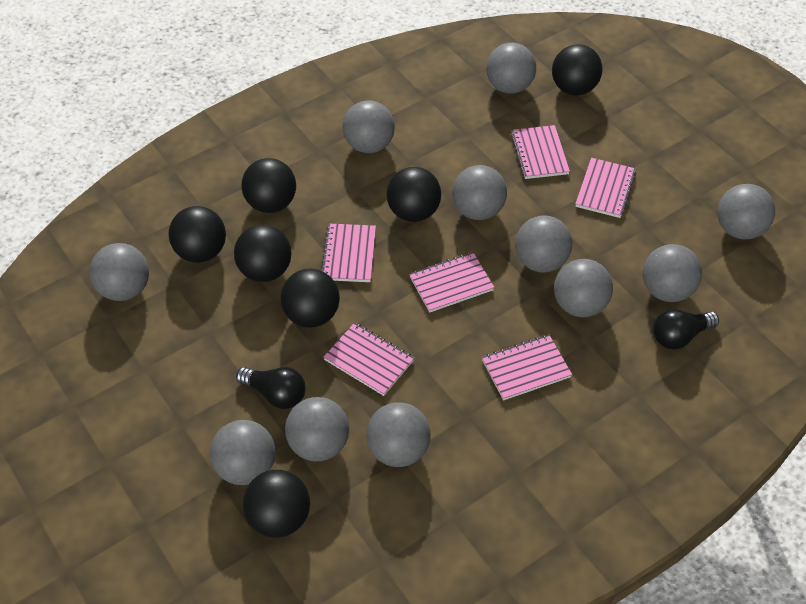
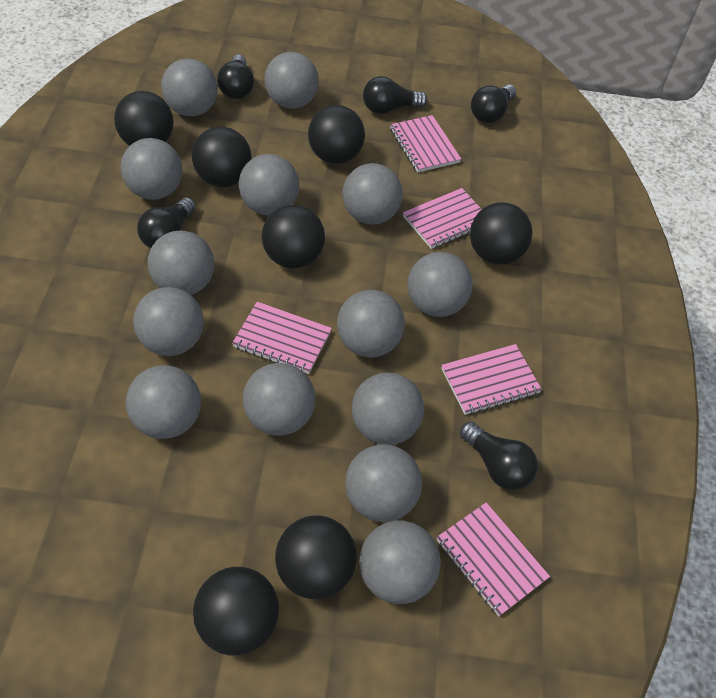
black light bulb: [236,367,306,409] [653,309,719,349] = 2 -> [137,197,196,248] [217,55,254,99] [363,76,428,114] [460,421,538,490] [471,85,516,123] = 5
grey ball: [89,243,149,301] [210,420,275,485] [285,397,349,461] [342,100,395,153] [366,402,430,467] [452,165,507,220] [486,43,536,94] [515,215,572,273] [554,259,613,317] [643,244,702,302] [717,184,775,240] = 11 -> [121,138,182,200] [126,365,201,439] [133,287,204,356] [148,231,215,295] [161,59,217,116] [239,154,299,215] [243,363,316,435] [264,52,319,109] [337,290,405,357] [342,163,403,225] [345,444,422,522] [352,372,424,445] [359,520,440,604] [407,252,473,317] = 14
pink notebook: [321,224,376,282] [324,323,414,396] [409,252,495,313] [482,335,572,400] [511,125,570,179] [575,158,636,218] = 6 -> [232,302,332,374] [390,115,461,173] [403,188,482,249] [437,502,550,616] [441,344,542,415] = 5

